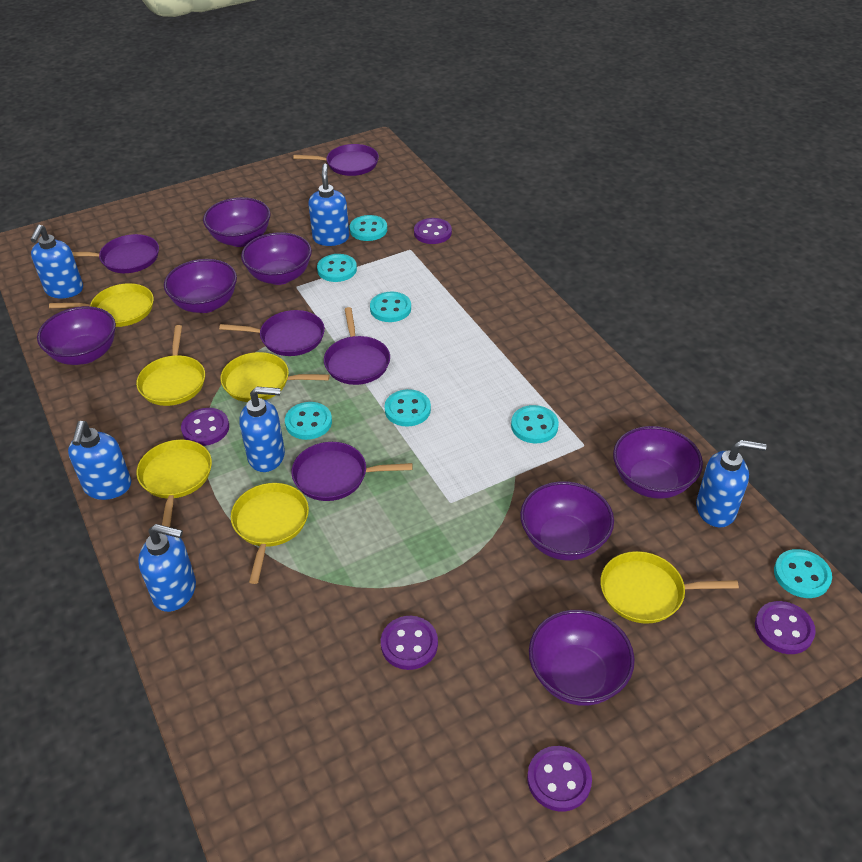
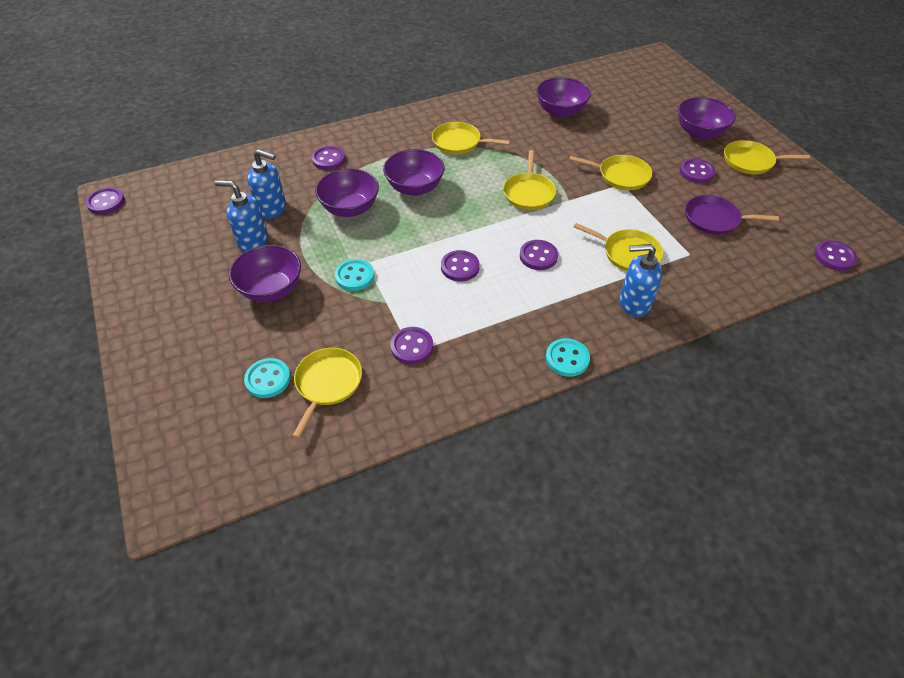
blue soap dispenser: [30,225,83,298] [68,421,131,500] [138,524,196,612] [240,386,285,472] [308,164,349,246] [696,440,767,528] = 6 -> [215,180,268,252] [247,149,286,219] [620,244,662,317] = 3
purple bowl: [37,306,116,365] [164,259,237,313] [203,197,270,247] [241,232,312,285] [520,481,614,560] [529,610,635,706] [613,426,703,499] = 7 -> [229,245,301,302] [315,169,379,217] [383,149,445,196] [536,77,591,118] [678,97,736,140] = 5
purple button: [181,408,229,446] [381,616,438,670] [414,218,452,244] [527,746,592,811] [755,601,816,654] = 5 -> [86,188,125,214] [312,146,345,170] [390,327,433,364] [441,250,480,282] [520,240,558,270] [679,158,715,183] [814,240,857,271] = 7
purple pan: [72,234,159,273] [219,310,325,356] [291,442,412,501] [294,144,379,176] [324,307,390,385] = 5 -> [685,195,779,235] = 1
turquoise button: [285,402,332,440] [317,254,357,282] [350,215,387,241] [370,292,411,322] [385,389,431,427] [511,405,559,443] [774,549,832,598] = 7 -> [244,358,291,398] [335,259,375,291] [546,338,590,377] = 3

